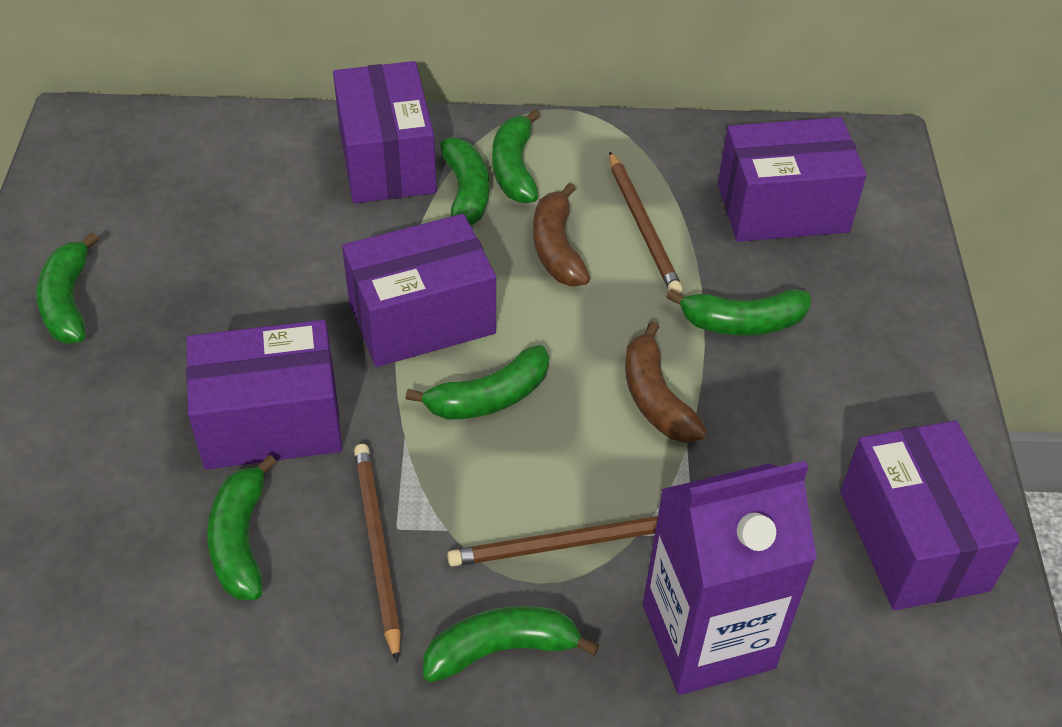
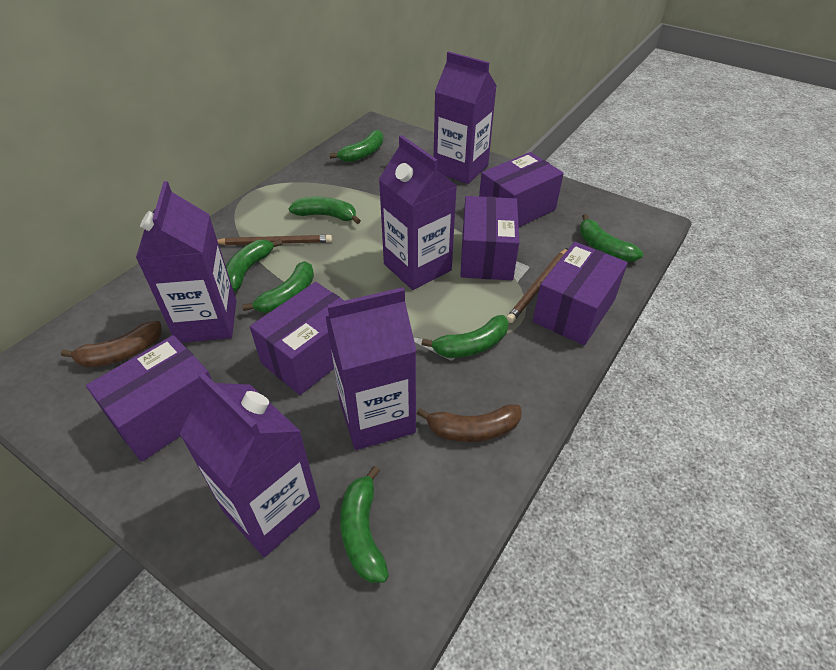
brown pencil: [354,444,401,663] [447,516,658,567] [609,151,683,294] = 3 -> [217,235,332,245] [506,248,568,323] = 2
purple carton: [643,461,817,695] = 1 -> [136,181,236,343] [180,372,320,557] [326,287,416,450] [379,135,457,290] [434,51,497,184] = 5

